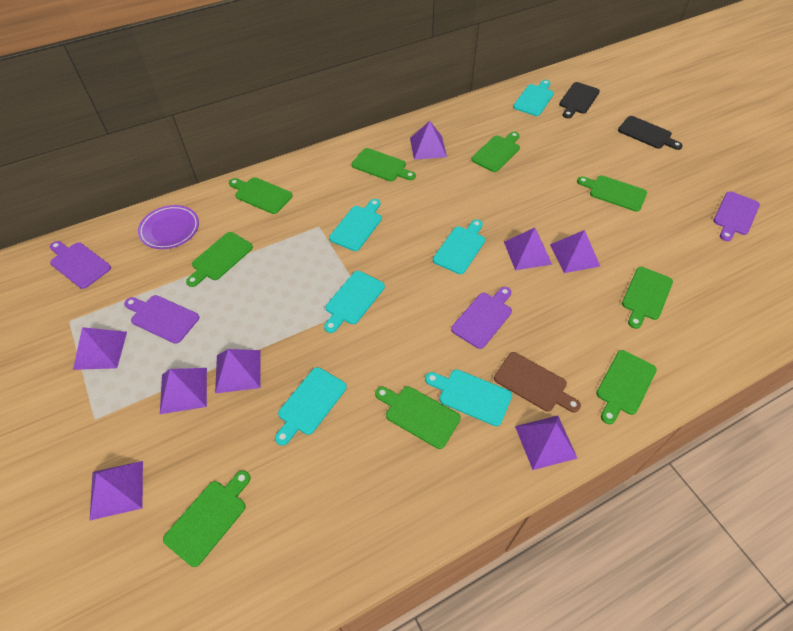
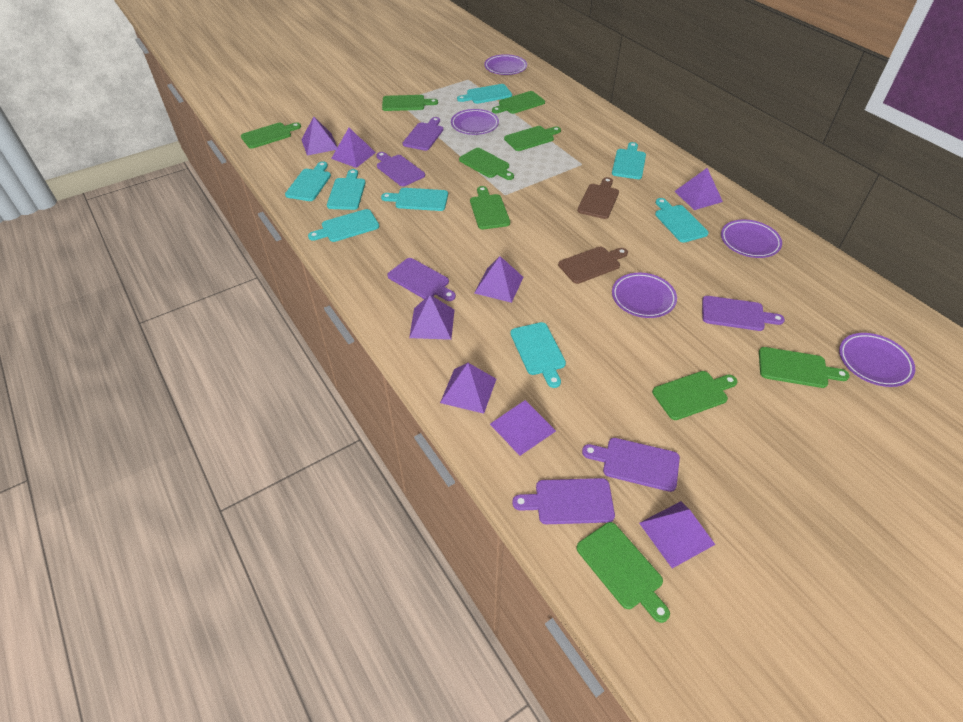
black cutting board: [559,82,600,119] [618,116,683,150] = 2 -> none = 0
brown cutting board: [494,352,581,412] = 1 -> [558,247,628,284] [577,177,619,219] = 2
purple cutting board: [50,241,111,289] [124,295,199,344] [451,287,512,349] [713,191,760,241] = 4 -> [376,152,425,186] [387,258,456,301] [403,117,443,151] [512,478,615,524] [582,438,680,492] [702,296,785,331] = 6
purple plate: [138,205,199,249] = 1 -> [451,109,499,135] [484,54,527,75] [612,273,677,318] [721,220,782,258] [839,333,915,387] = 5
turquoise cutting board: [275,367,347,445] [324,271,385,333] [329,199,382,251] [425,369,512,426] [433,220,485,274] [513,80,554,116] = 6 -> [285,161,331,201] [308,209,379,242] [327,169,365,210] [381,188,448,211] [457,84,512,104] [510,322,566,388] [612,142,646,179] [655,198,709,243] = 8

